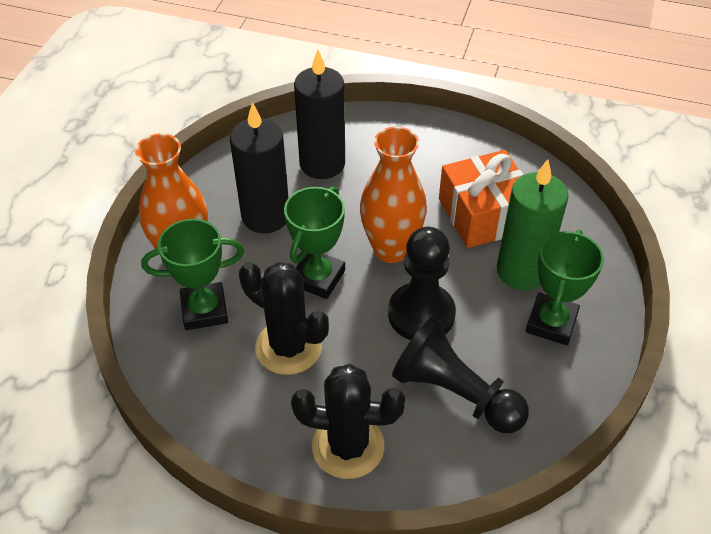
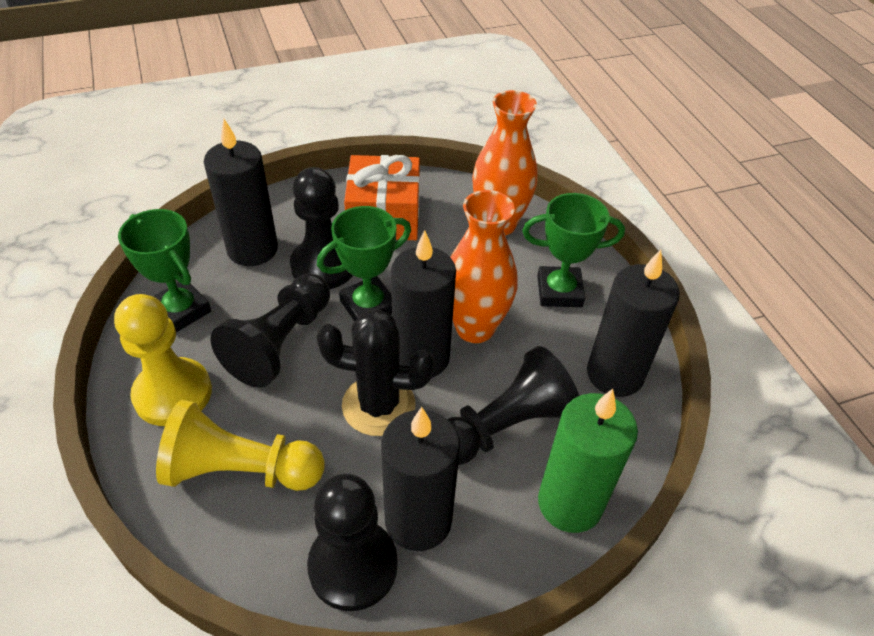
black cactus: [239,262,329,375] [291,364,405,479] = 2 -> [316,309,434,436] = 1
black candle: [230,102,289,233] [294,50,345,179] = 2 -> [204,119,278,266] [381,407,460,551] [391,230,456,378] [587,249,680,397] = 4
black pawn: [388,227,456,340] [392,317,529,433] = 2 -> [210,274,330,388] [290,167,353,289] [307,473,398,611] [447,346,579,465] = 4
yellow pawn: none = 0 -> [114,294,212,426] [156,400,325,491] = 2

